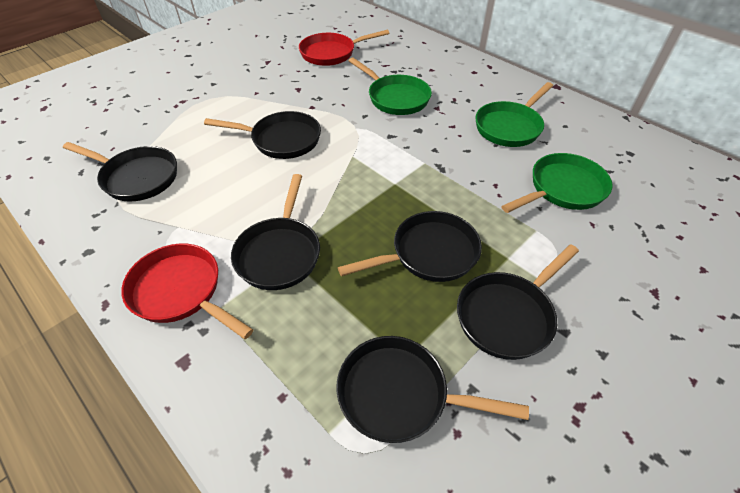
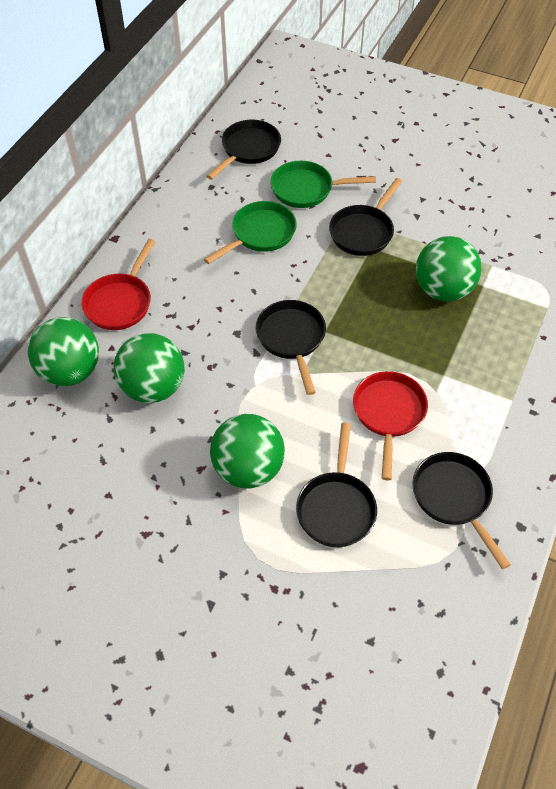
black pan: [63,142,177,202] [204,111,321,159] [231,174,320,290] [337,336,529,443] [338,211,482,282] [457,244,579,360] = 6 -> [206,120,281,180] [255,300,326,395] [296,423,377,547] [329,178,403,256] [412,452,511,569] = 5
green ball: none = 0 -> [28,317,99,386] [114,333,185,403] [210,414,285,489] [416,236,482,301] = 4
green pan: [349,57,432,115] [475,82,553,147] [501,153,613,213] = 3 -> [204,201,297,264] [270,161,376,208] = 2

